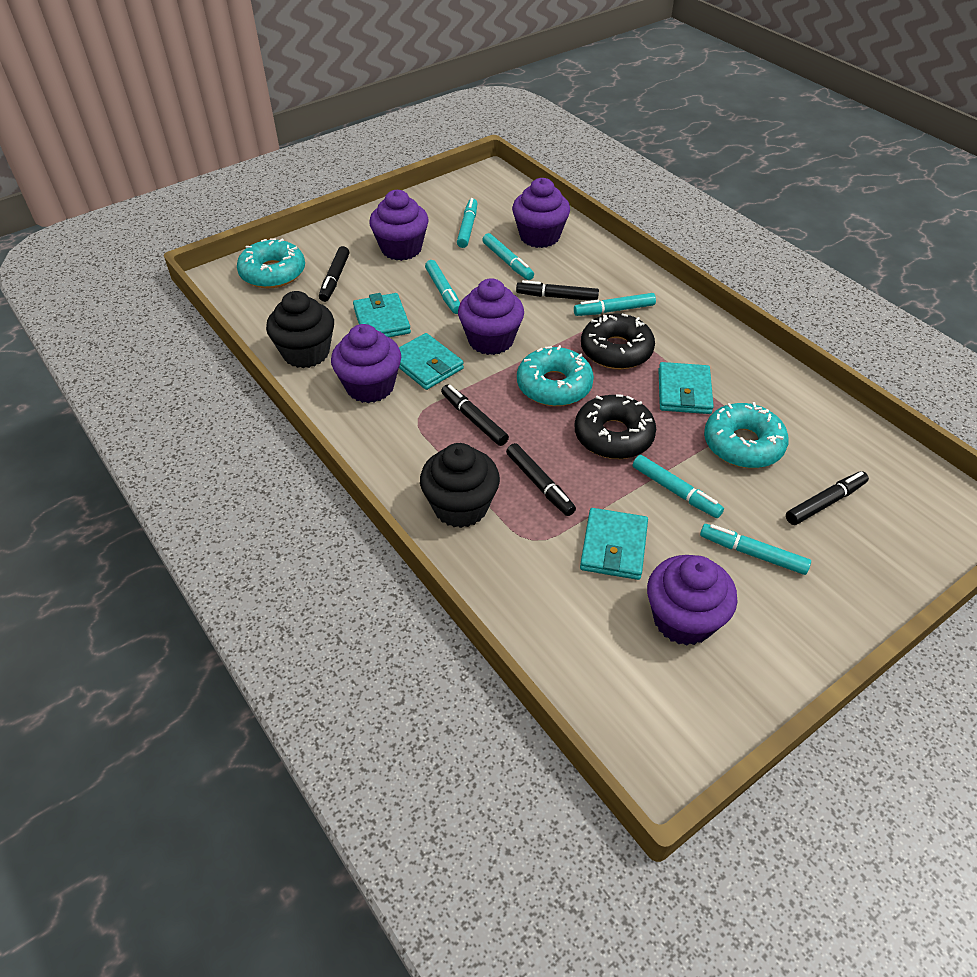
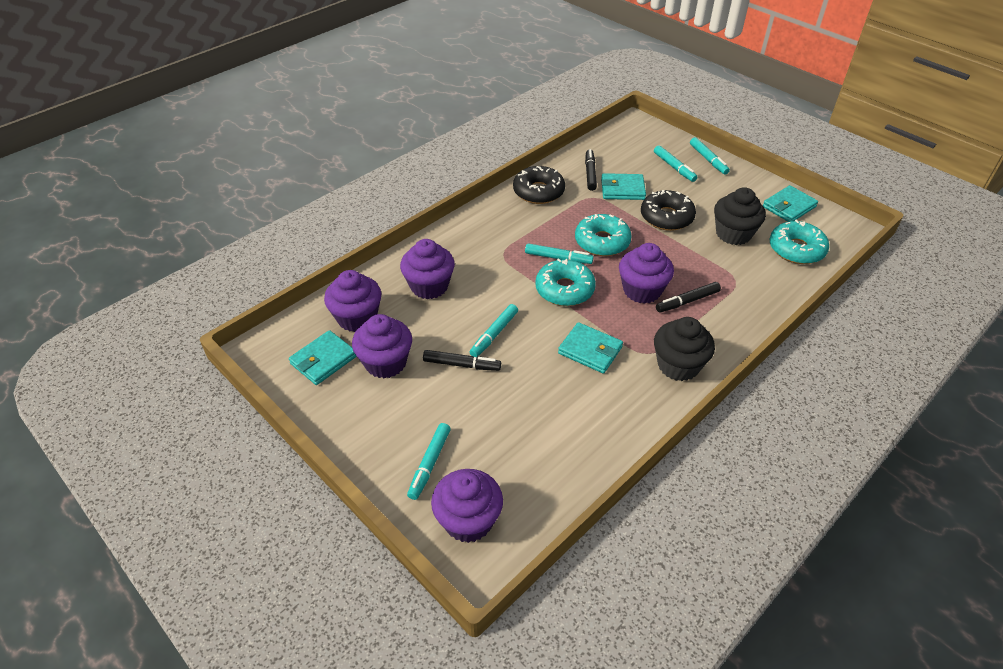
black marker: [319,246,349,302] [441,384,509,446] [506,443,576,516] [516,280,599,301] [786,471,869,525] = 5 -> [423,350,501,371] [585,149,597,191] [656,282,721,313] = 3
turquoise marker: [425,260,460,314] [457,198,477,248] [482,233,534,280] [574,293,656,316] [633,455,724,518] [700,524,811,575] = 6 -> [407,423,451,500] [470,304,518,357] [525,243,594,264] [654,145,698,182] [690,137,730,175] = 5

